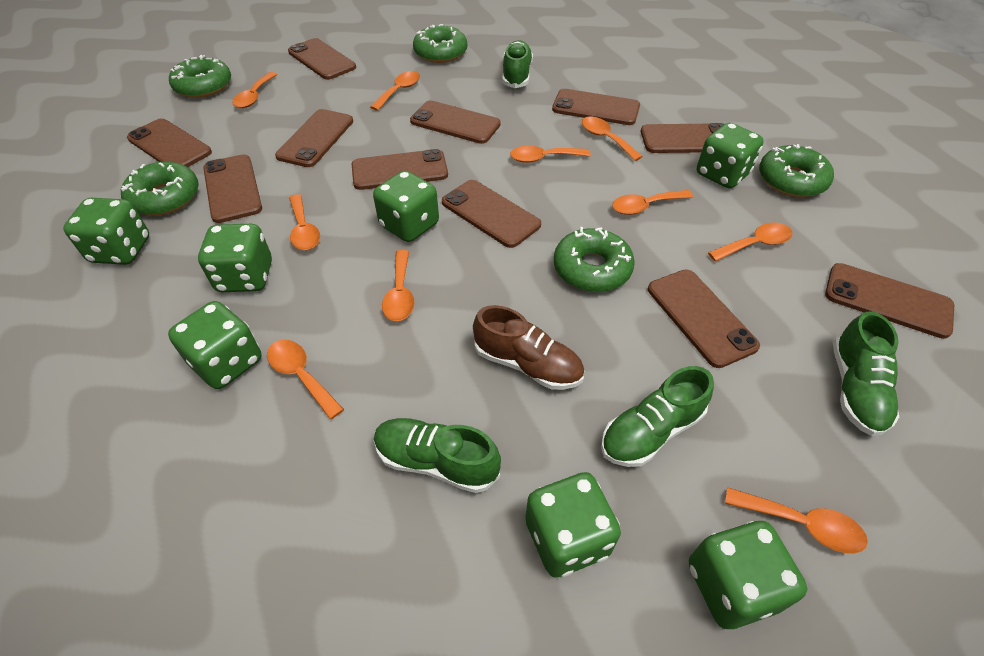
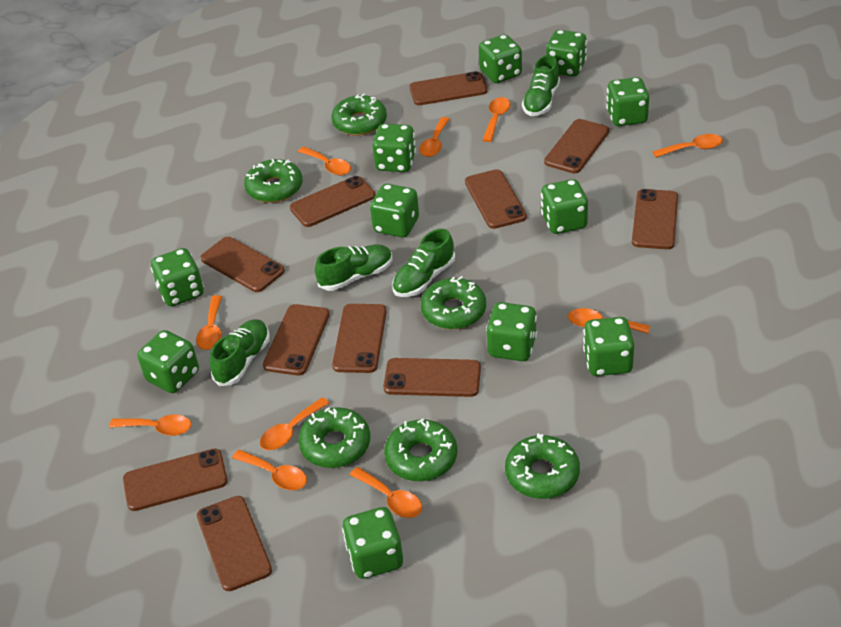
brown shoe: [473,305,584,390] = 1 -> none = 0
green dice: [63,198,149,265] [168,301,261,389] [198,224,272,292] [373,170,439,242] [525,472,621,577] [689,521,807,629] [697,123,764,188] = 7 -> [138,330,199,393] [151,248,204,306] [342,507,403,579] [370,184,419,237] [372,124,416,172] [479,34,522,83] [486,302,537,361] [541,179,588,234] [546,30,587,77] [583,317,634,376] [606,77,649,126] = 11
green donut: [121,161,199,216] [169,55,231,98] [413,24,467,63] [554,227,635,292] [759,144,834,197] = 5 -> [244,159,303,203] [298,407,370,468] [331,93,387,136] [384,419,457,481] [421,276,486,329] [505,433,580,499] = 6

